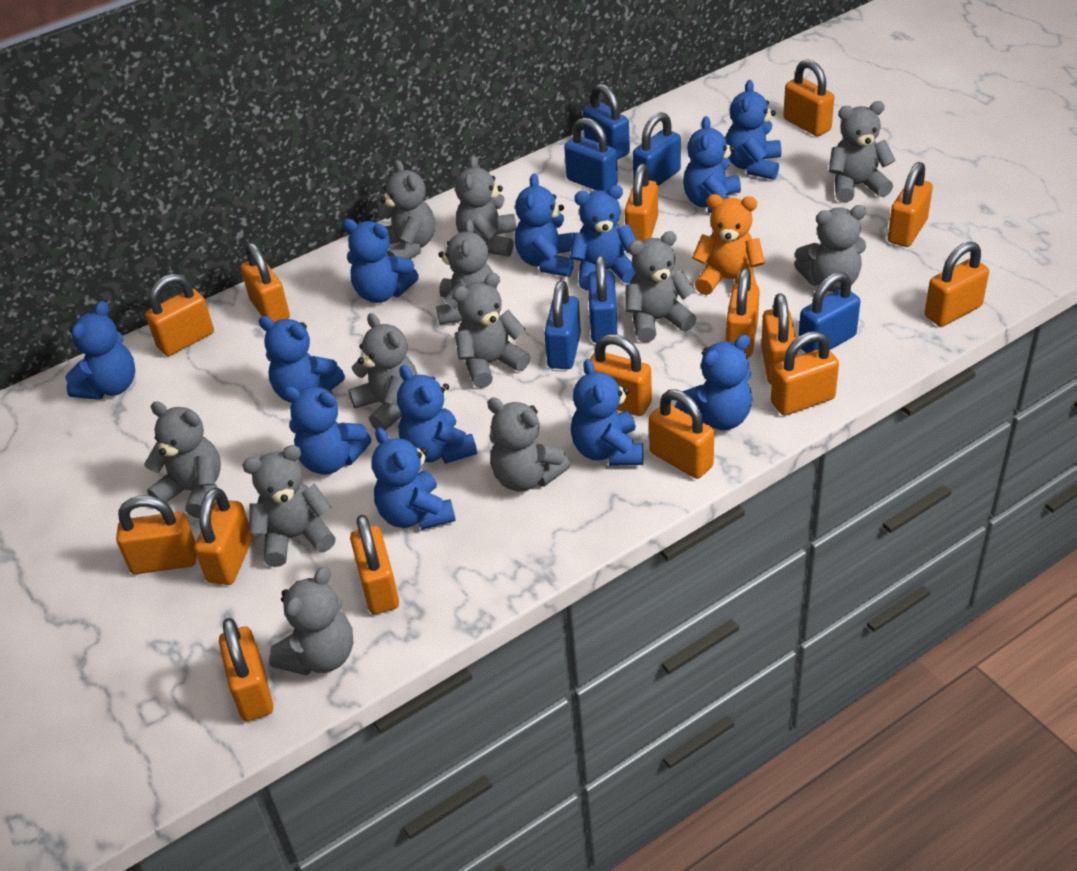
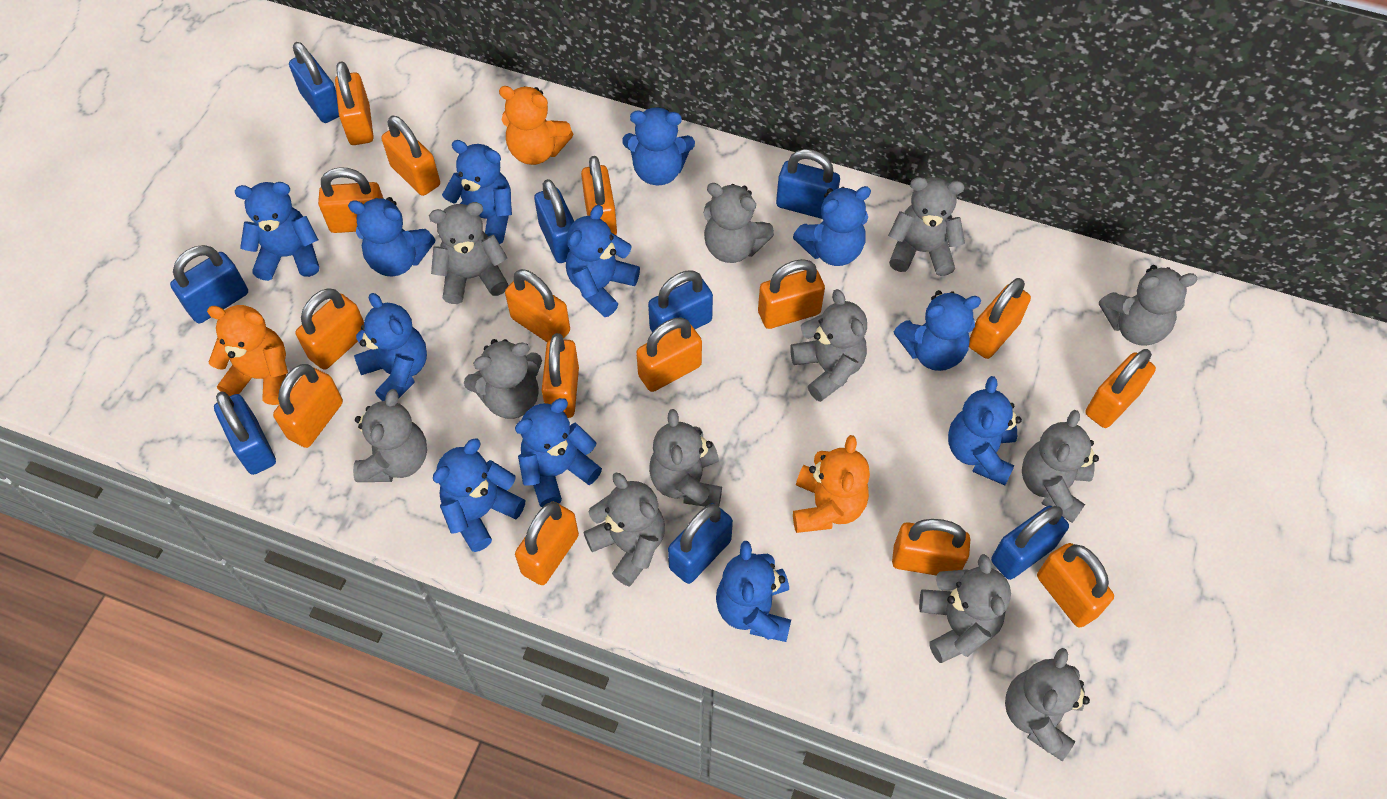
blue padlock: [544,280,581,369] [564,118,618,191] [583,84,630,160] [588,255,618,343] [633,112,681,186] [799,272,860,353] = 6 -> [170,245,248,324] [214,392,276,475] [289,42,339,123] [534,179,574,263] [648,271,713,332] [668,503,733,584] [776,149,840,219] [991,505,1069,580] = 8
orange teddy bear: [692,194,765,295] = 1 -> [207,305,288,405] [499,86,573,165] [793,435,870,533] = 3

